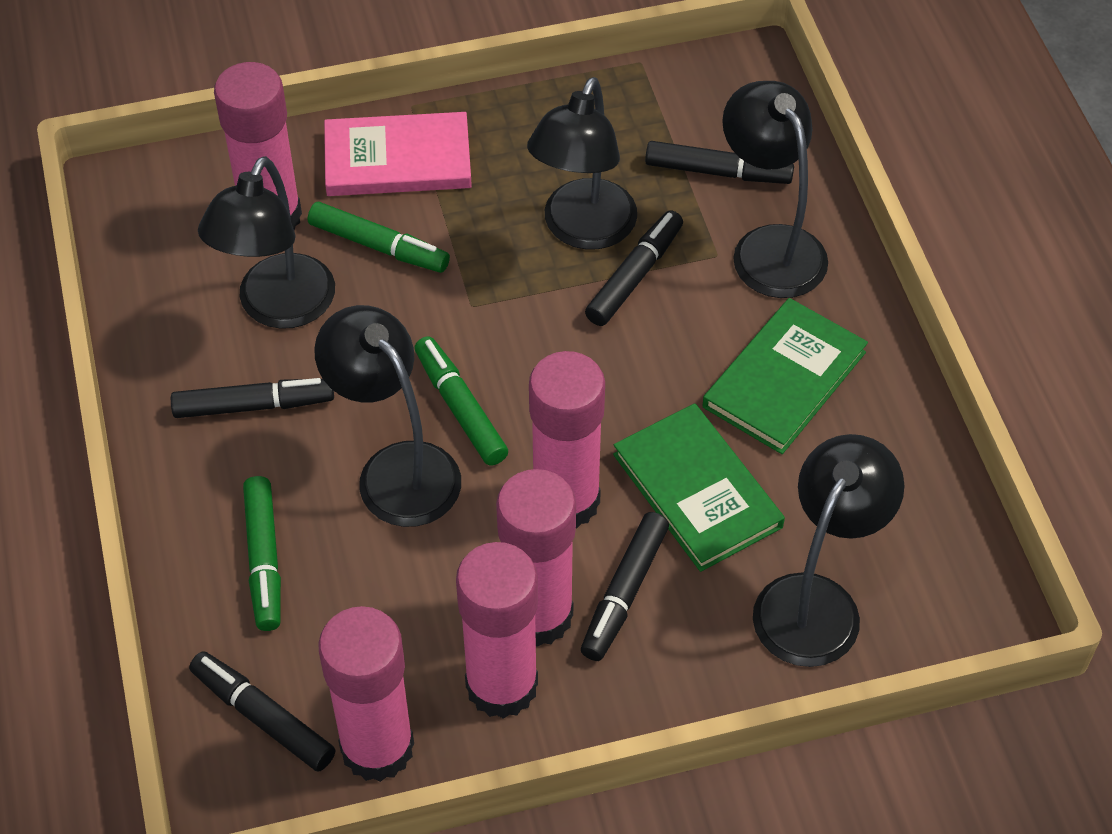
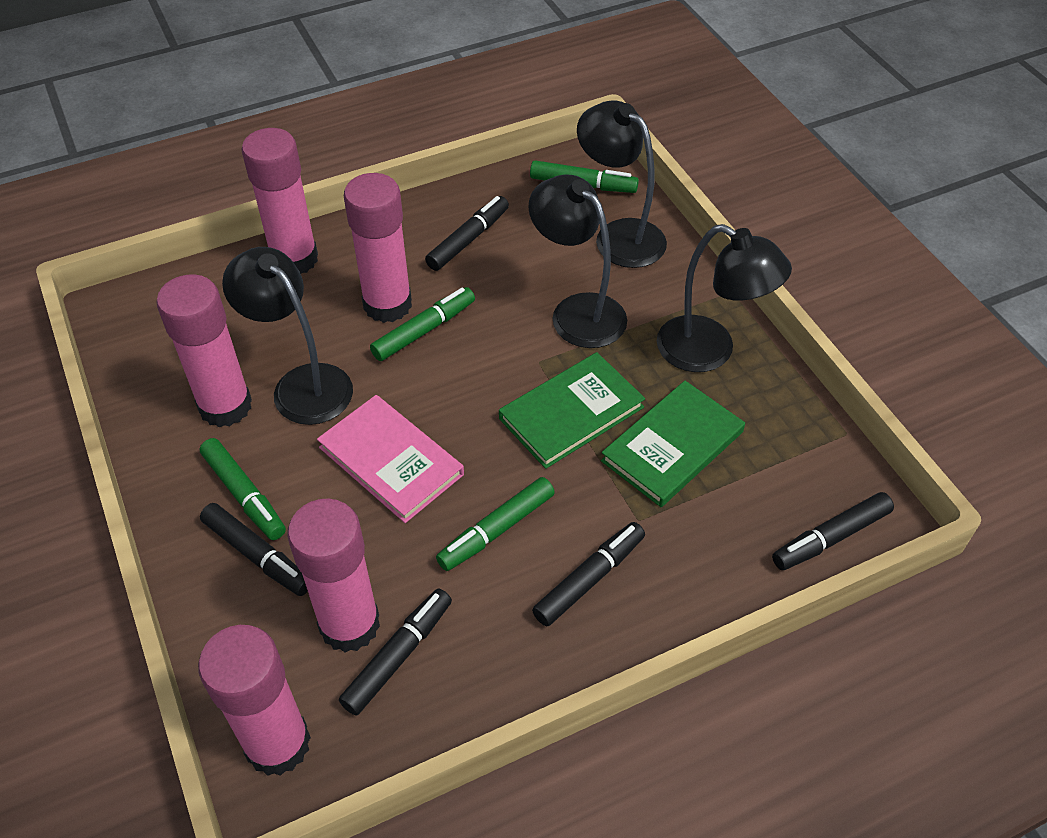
black lamp: [198,156,335,329] [314,305,461,527] [527,77,637,250] [722,81,828,298] [753,434,905,667] = 5 -> [222,247,353,425] [528,175,627,348] [577,100,667,268] [657,224,792,372] = 4
green marker: [243,476,281,631] [308,202,450,273] [414,336,508,466] = 3 -> [200,438,286,540] [370,287,475,361] [436,477,555,571] [530,160,639,193] = 4

